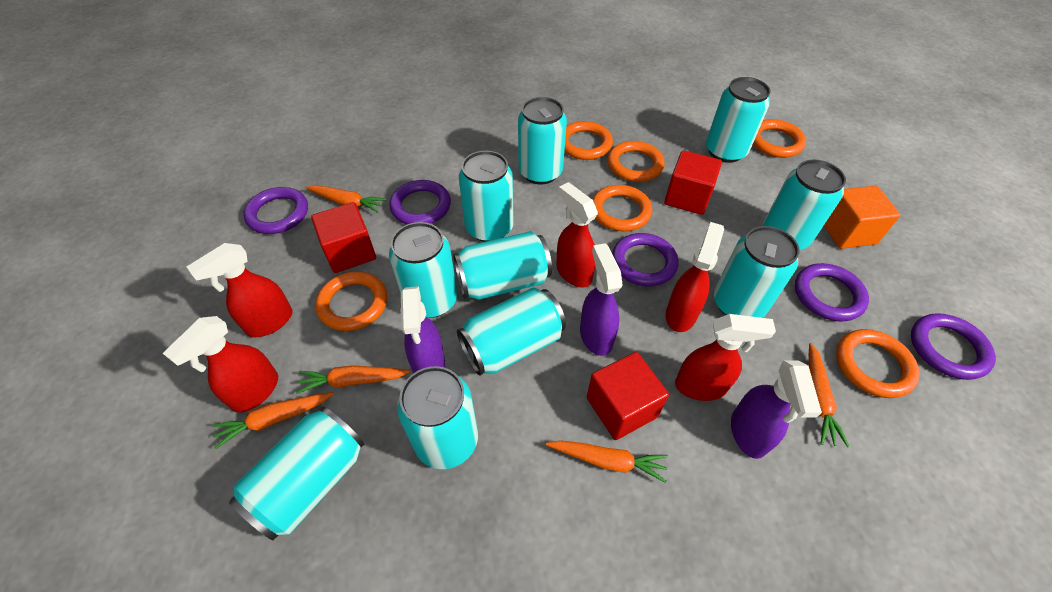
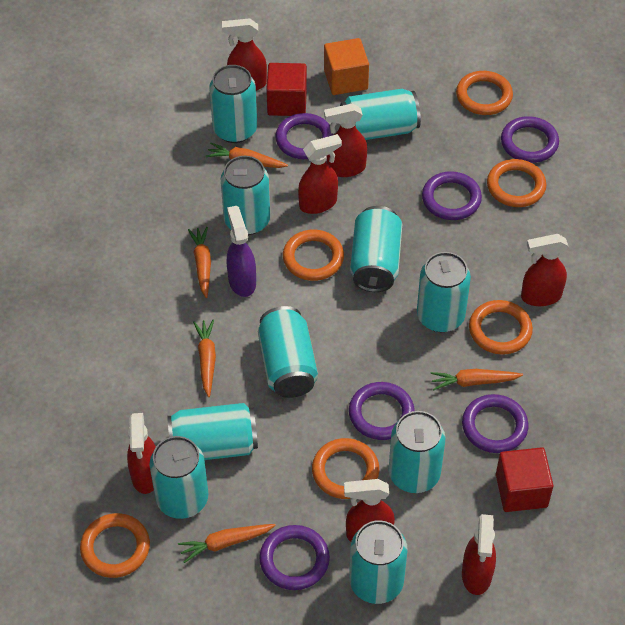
purple ring: [243,187,308,234] [389,180,451,224] [612,233,678,286] [795,263,869,321] [911,313,996,380] = 5 -> [259,525,330,590] [275,113,333,159] [349,382,415,440] [422,171,482,220] [462,394,528,453] [501,116,559,163] = 6
purple spray bottle: [400,286,445,373] [580,243,623,356] [731,360,822,459] = 3 -> [227,206,256,297] = 1
red cube: [311,202,376,273] [587,352,669,440] [664,150,722,215] = 3 -> [266,63,307,116] [496,447,553,512] = 2
red spray bottle: [163,316,278,413] [187,243,293,337] [556,182,598,288] [666,222,724,332] [675,314,776,401] = 5 -> [127,413,156,494] [222,18,267,91] [298,134,342,214] [324,103,367,177] [344,479,395,542] [462,514,496,595] [521,234,568,306] = 7

